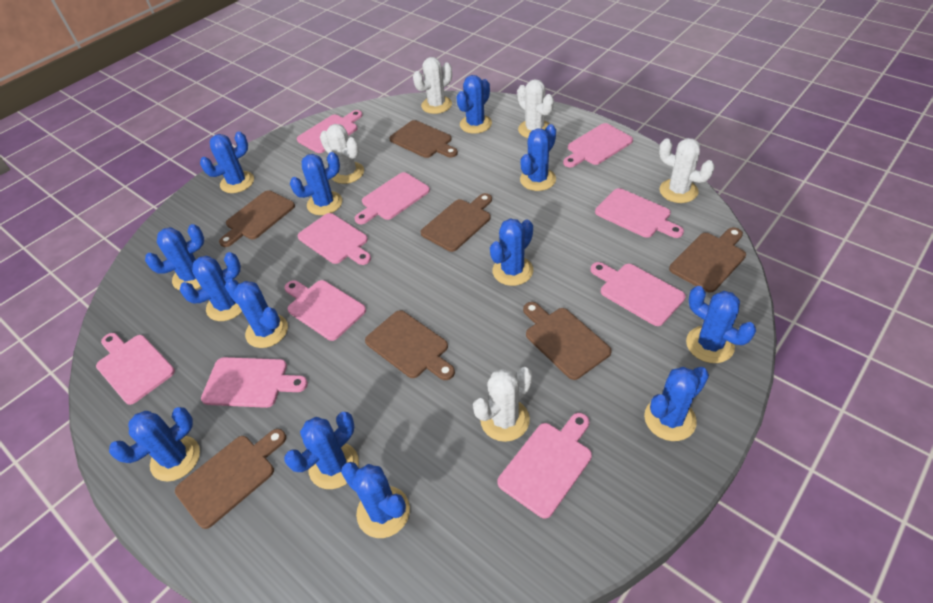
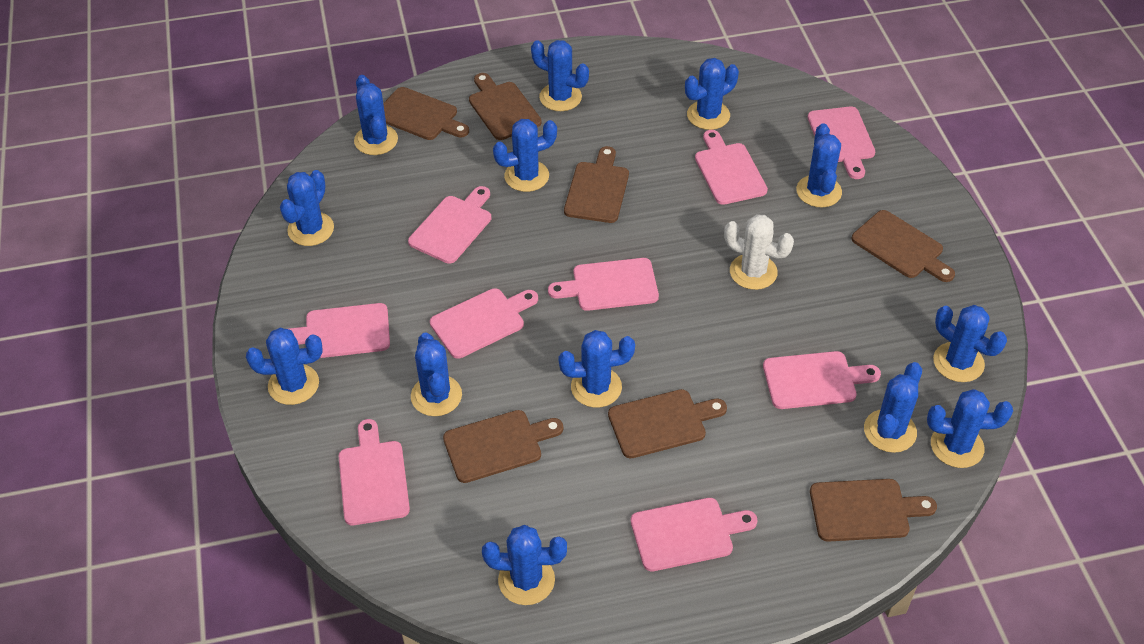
pink cutting board: [96,333,175,405] [201,357,308,408] [284,280,366,341] [297,110,362,153] [298,213,371,265] [355,172,430,224] [497,413,592,518] [563,123,633,167] [591,262,686,326] [595,188,684,238] = 10 -> [289,303,390,358] [339,419,410,525] [408,186,491,264] [430,288,538,359] [548,258,659,311] [631,498,758,571] [695,130,768,205] [763,351,881,409] [808,106,875,179] = 9
white cactus: [320,124,364,184] [413,57,452,114] [473,367,532,442] [517,79,554,138] [659,138,715,203] = 5 -> [724,214,794,290] = 1

